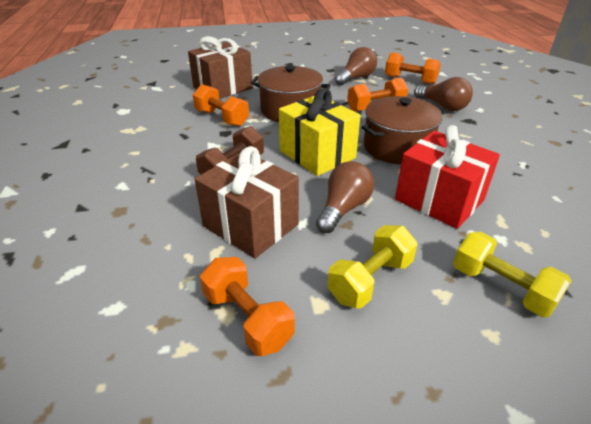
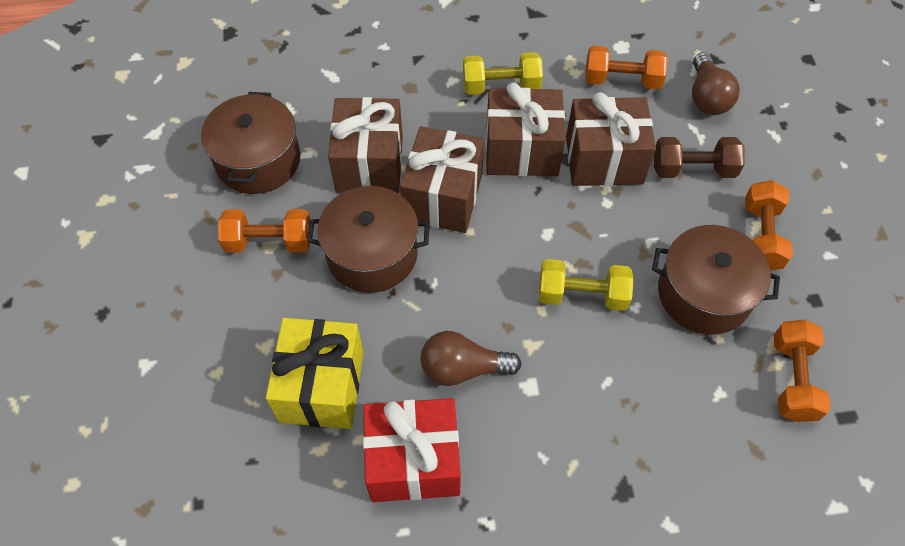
brown gift: [188,36,253,99] [195,146,299,258] = 2 -> [328,97,403,193] [400,126,484,233] [486,82,565,176] [566,92,656,186] = 4
brown light bulb: [316,161,374,233] [335,47,377,85] [414,77,473,111] = 3 -> [421,331,522,386] [692,52,740,115] = 2
brown pot: [251,65,331,122] [362,96,442,164] = 2 -> [201,92,300,194] [307,186,430,293] [652,225,780,335] = 3

